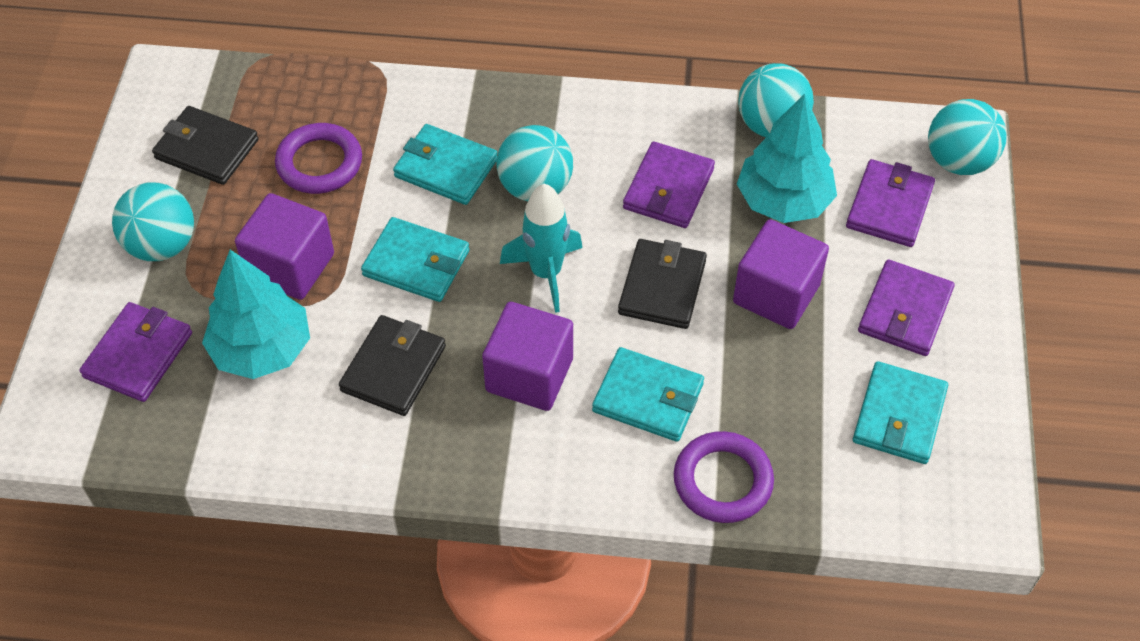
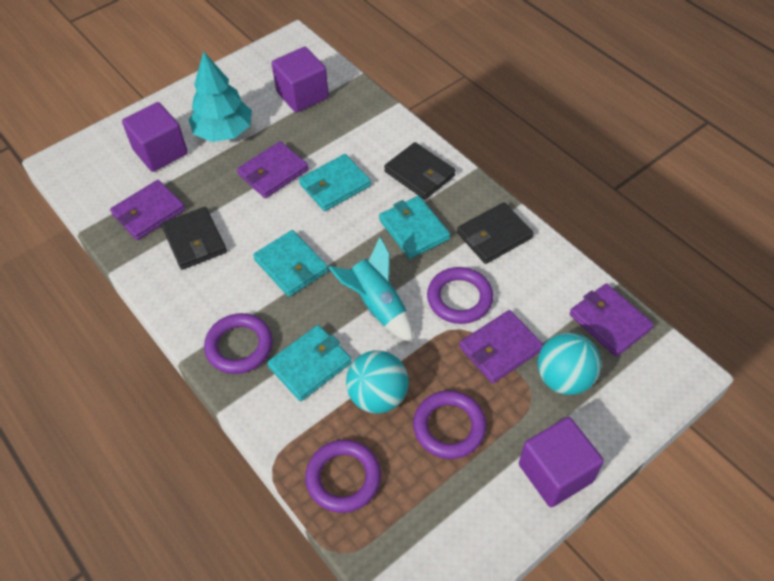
purple ring: [275,123,362,194] [674,431,774,523] = 2 -> [204,313,273,374] [305,440,381,513] [413,391,487,459] [427,267,493,324] = 4
turquoise ball: [112,183,194,261] [497,125,573,201] [738,63,814,137] [928,99,1007,175] = 4 -> [346,350,409,413] [538,332,601,395] = 2
turquoise tree: [202,250,310,379] [737,94,837,223] = 2 -> [189,51,252,142] = 1

